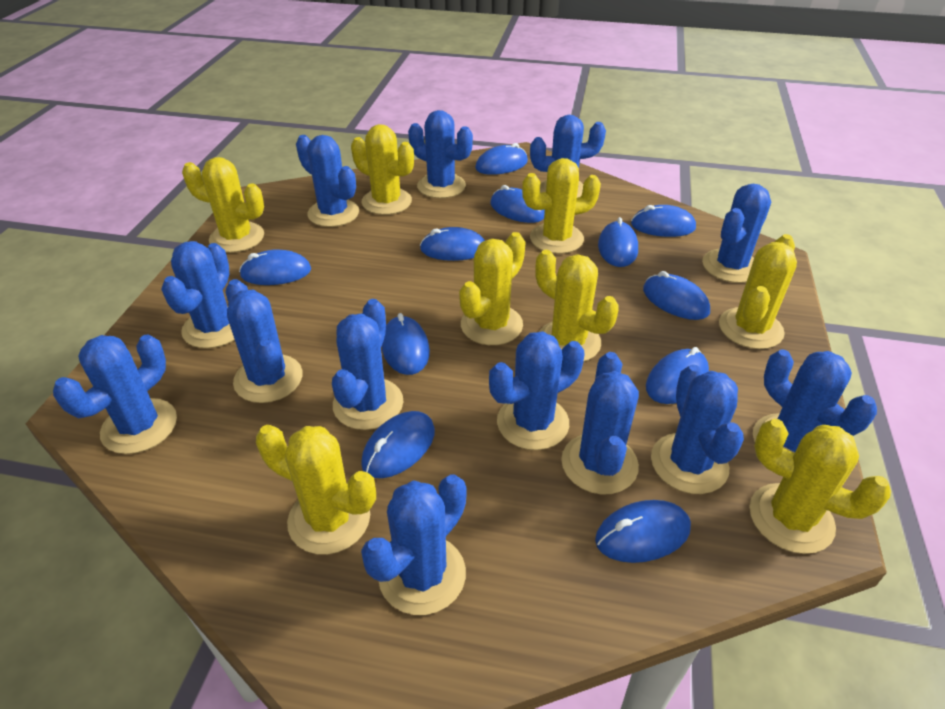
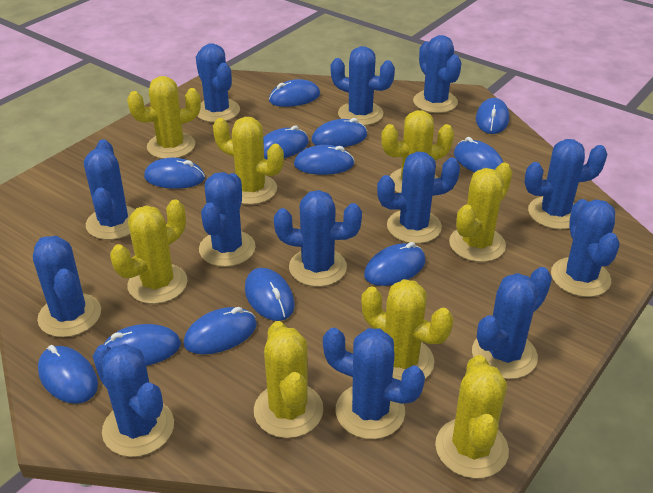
blue mouse: [239,249,311,285] [361,411,435,478] [382,313,430,375] [420,227,485,261] [475,143,528,175] [490,185,545,223] [595,500,691,563] [598,217,638,267] [631,205,696,237] [643,271,710,320] [646,347,709,404] = 11 -> [38,345,98,404] [104,324,181,366] [144,158,205,189] [184,307,257,354] [245,268,294,321] [263,126,309,159] [269,79,320,107] [294,145,355,175] [311,118,367,147] [364,242,426,286] [454,137,503,172] [476,98,509,134] = 12

